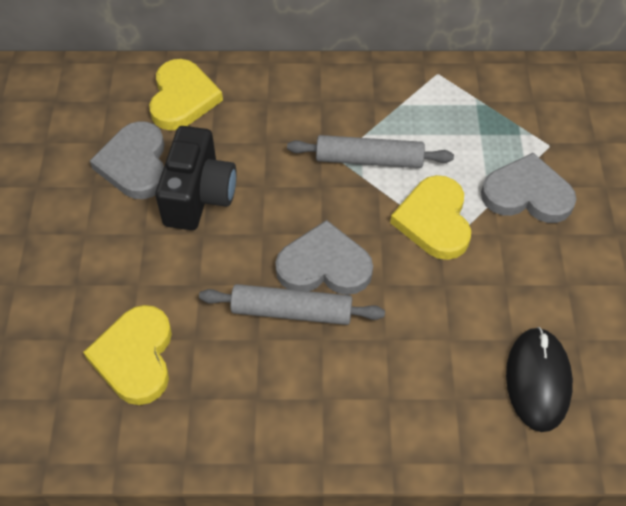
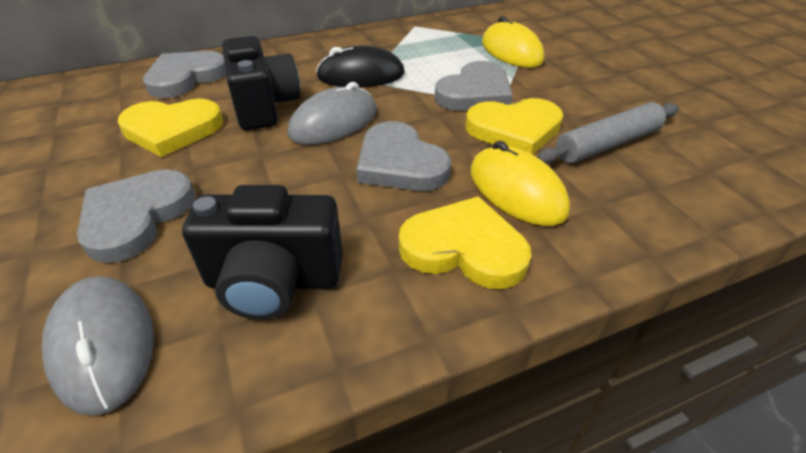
black camera: [155,126,237,230] = 1 -> [182,185,343,320] [222,36,300,130] = 2
grey heart: [90,121,165,199] [275,220,373,295] [481,153,576,223] = 3 -> [77,169,196,263] [143,51,226,98] [356,121,451,191] [434,61,513,111] = 4
grey mouse: none = 0 -> [42,276,154,416] [288,82,377,145] = 2
grey rolling pin: [199,284,385,325] [287,135,454,168] = 2 -> [537,102,679,164] = 1
yellow mouse: none = 0 -> [470,140,570,226] [482,16,544,68] = 2

